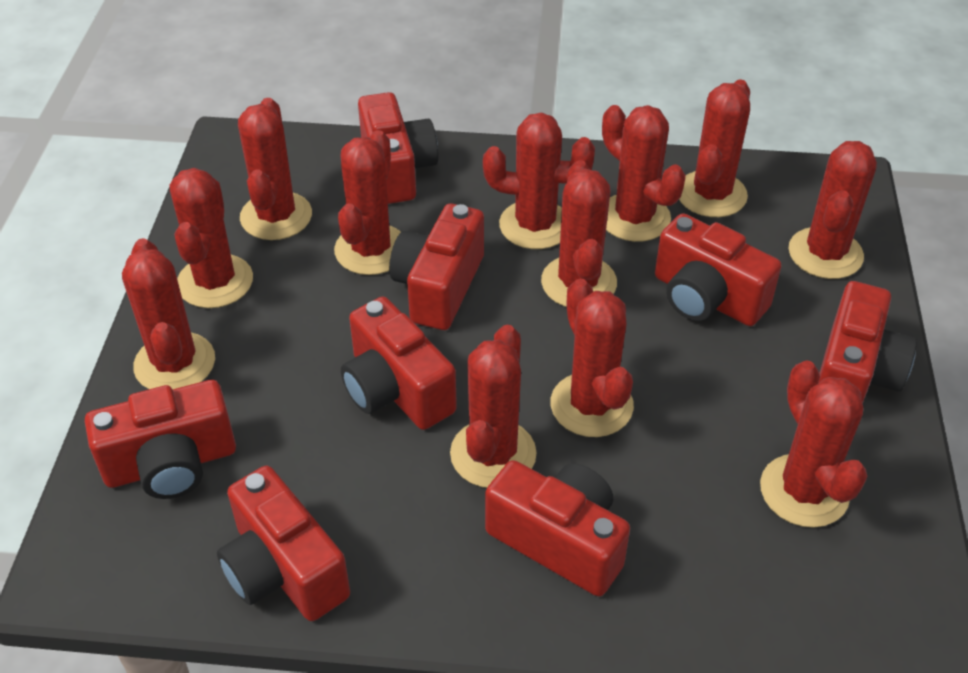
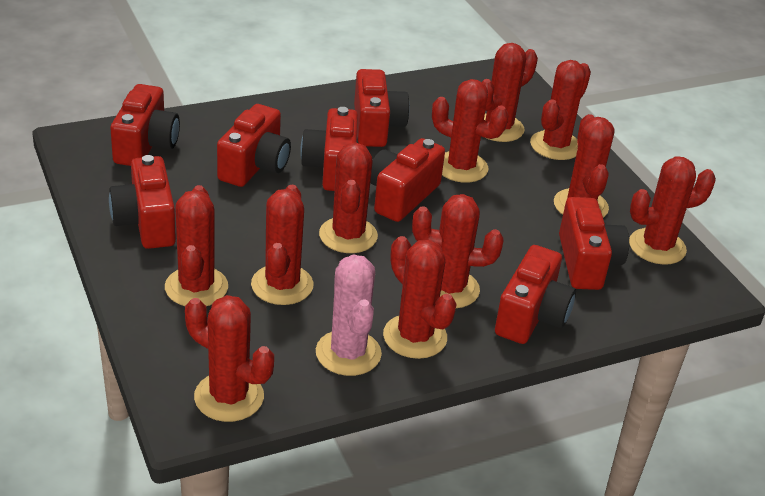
pink cactus: none = 0 -> [316,254,382,376] = 1
red cactus: [122,238,215,389] [170,168,253,308] [238,98,312,240] [334,130,401,275] [450,325,537,488] [483,112,595,249] [541,160,617,307] [550,279,634,437] [602,105,686,242] [679,79,750,217] [760,361,867,528] [788,141,877,279] = 12 -> [165,185,228,306] [185,295,274,422] [251,185,314,305] [319,143,378,253] [383,236,456,359] [412,194,504,308] [432,79,509,183] [481,43,538,142] [530,60,591,160] [554,114,614,218] [629,156,716,265] = 11

